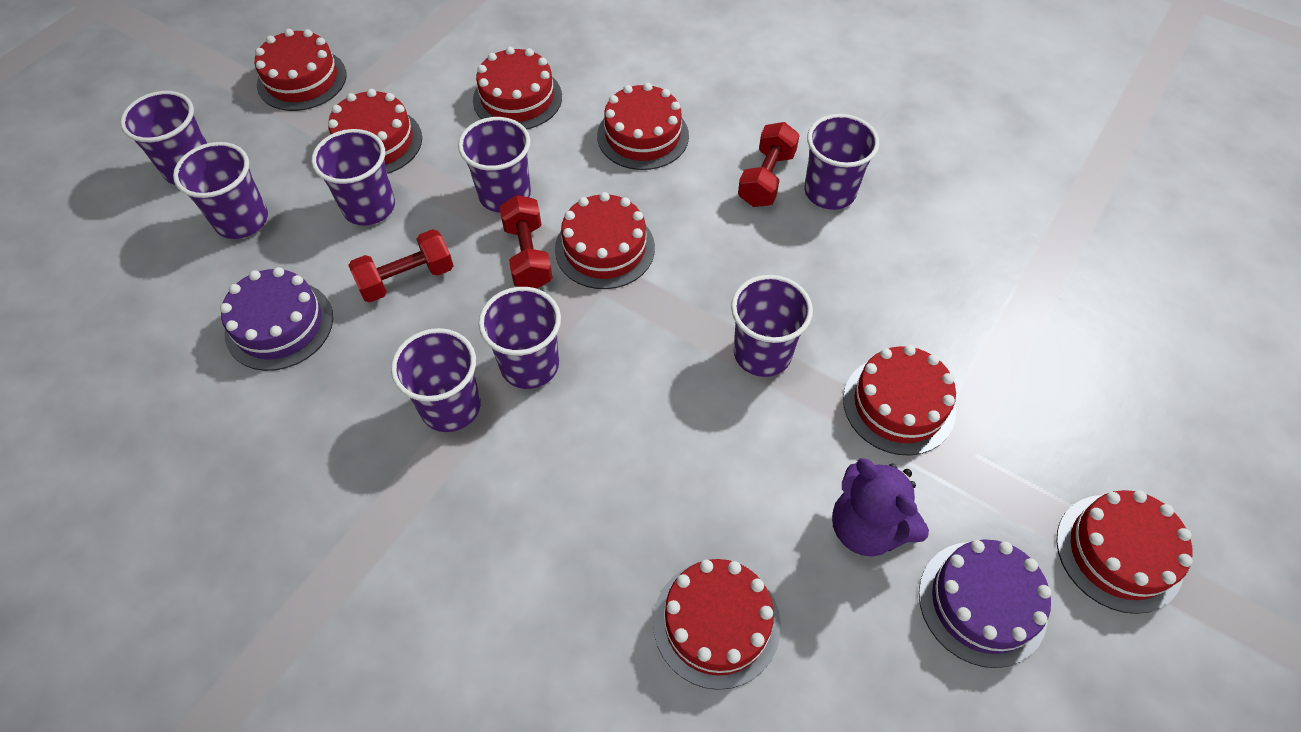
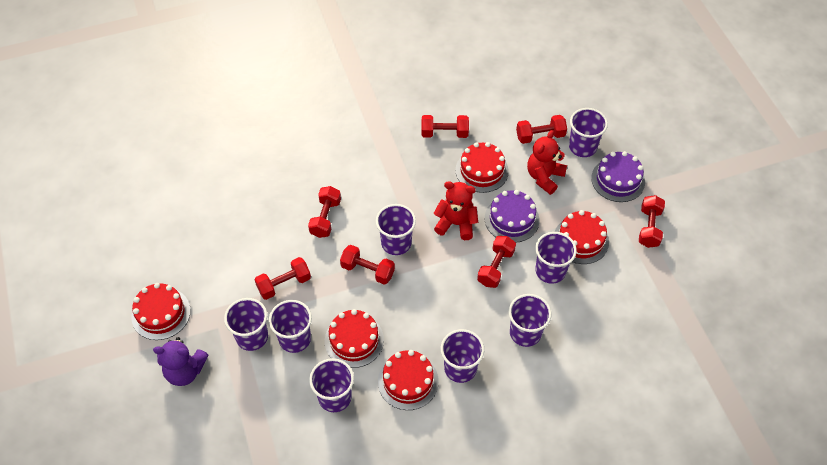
red cake: [255,29,347,111] [328,89,422,174] [473,47,562,129] [555,192,655,289] [597,83,689,170] [653,559,781,690] [843,345,956,456] [1056,490,1193,614] = 8 -> [131,283,191,340] [325,309,384,368] [378,350,439,410] [455,142,509,193] [555,210,609,264] = 5
red dumbbell: [348,229,454,302] [499,195,553,289] [738,122,800,207] = 3 -> [255,257,311,300] [308,186,341,238] [340,245,395,284] [421,115,469,138] [477,236,516,288] [516,115,567,144] [639,195,665,248] = 7
red teddy bear: none = 0 -> [433,181,478,240] [527,130,567,195] = 2

